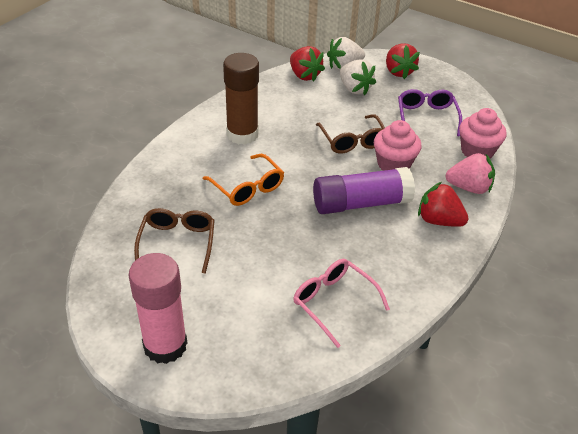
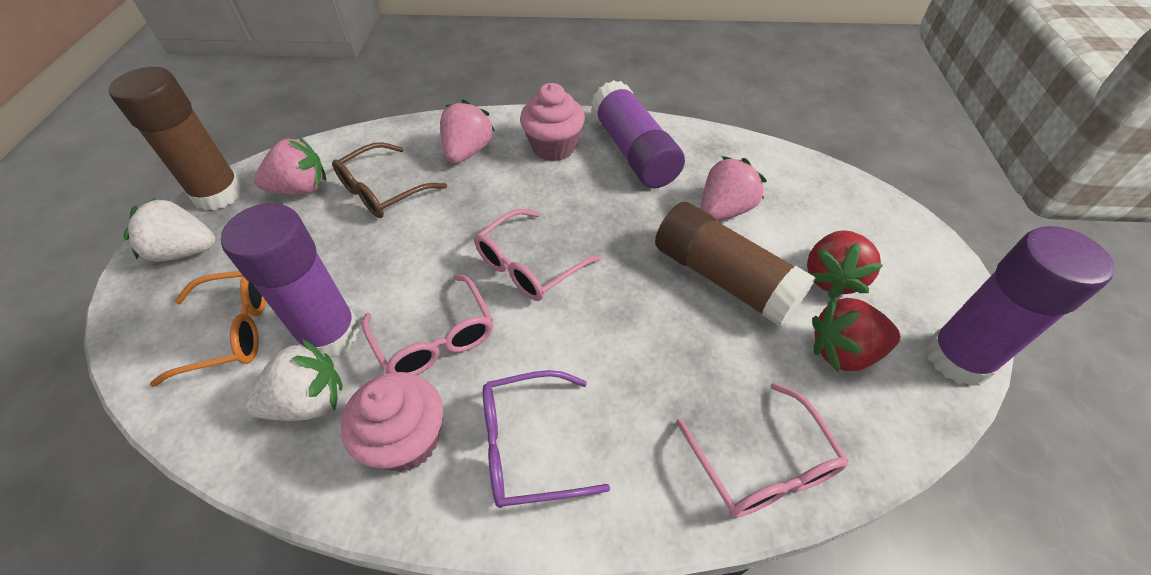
brown glasses: [134,208,215,274] [316,114,385,154] = 2 -> [332,142,447,218] = 1
brown glue stick: [223,53,259,145] = 1 -> [109,67,243,211] [655,202,815,326] = 2
pink glasses: [293,259,390,348] = 1 -> [362,274,493,375] [474,209,601,301] [676,383,849,518] = 3
pink glue stick: [128,253,187,364] = 1 -> none = 0
pink strawberry: [445,153,495,194] = 1 -> [254,136,327,194] [440,99,495,164] [701,156,767,221] = 3
purple glue stick: [313,167,415,214] = 1 -> [221,203,359,357] [591,80,685,188] [926,226,1115,386] = 3
red strawberry: [290,46,325,82] [386,43,420,79] [418,182,469,227] = 3 -> [807,230,883,298] [812,296,900,372] = 2

